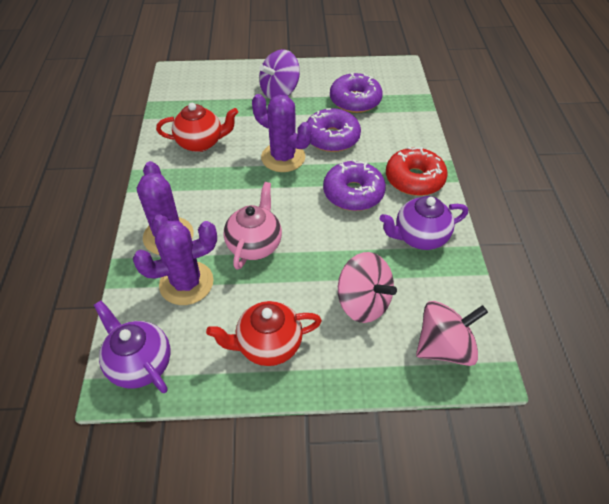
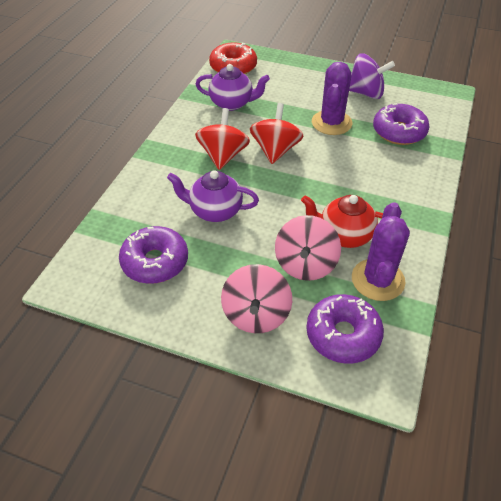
pink teapot: [224,182,282,270] = 1 -> none = 0
purple cactus: [133,221,217,305] [137,161,194,255] [252,94,312,172] = 3 -> [312,62,352,135] [352,202,410,301] = 2
red spinning top: none = 0 -> [195,108,250,170] [250,103,303,164] = 2
red teapot: [156,103,238,152] [206,301,322,366] = 2 -> [301,195,383,248] = 1

